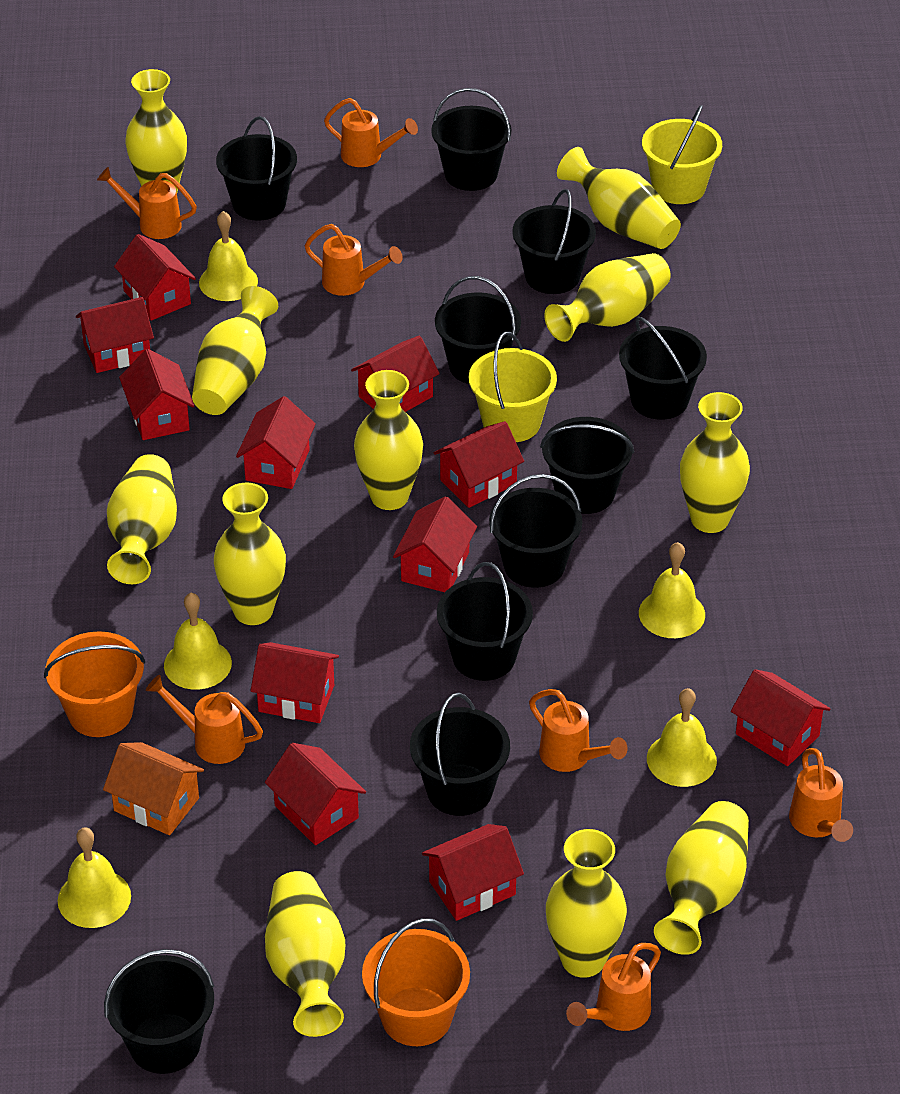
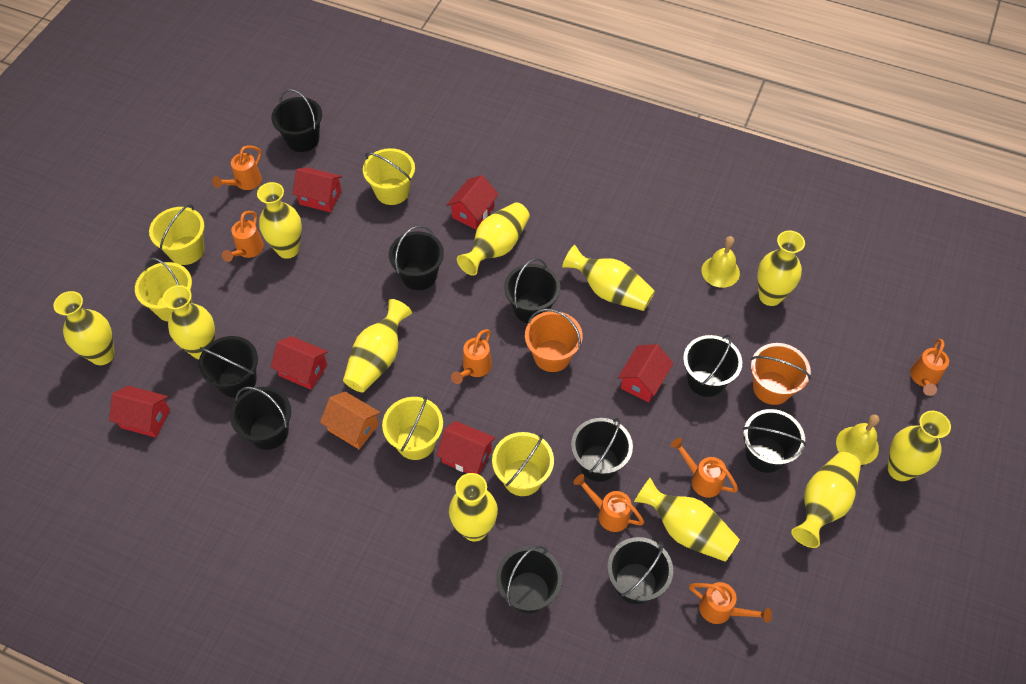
red house: [76,297,154,373] [114,234,196,321] [119,349,194,440] [236,396,316,489] [250,642,339,723] [265,743,366,845] [351,336,440,412] [393,497,477,592] [422,824,524,921] [433,421,524,508] [731,669,831,766] = 11 -> [109,386,170,438] [270,336,328,390] [292,167,342,212] [436,421,495,474] [447,175,499,230] [618,344,673,403] = 6
yellow bell: [58,827,131,928] [164,593,232,690] [199,211,258,301] [639,542,705,638] [647,688,717,787] = 5 -> [701,236,740,288] [836,415,879,465] = 2
yellow bucket: [469,332,557,442] [642,105,722,204] = 2 -> [135,258,192,322] [149,204,205,265] [363,148,415,205] [382,395,443,460] [492,432,554,496] = 5

